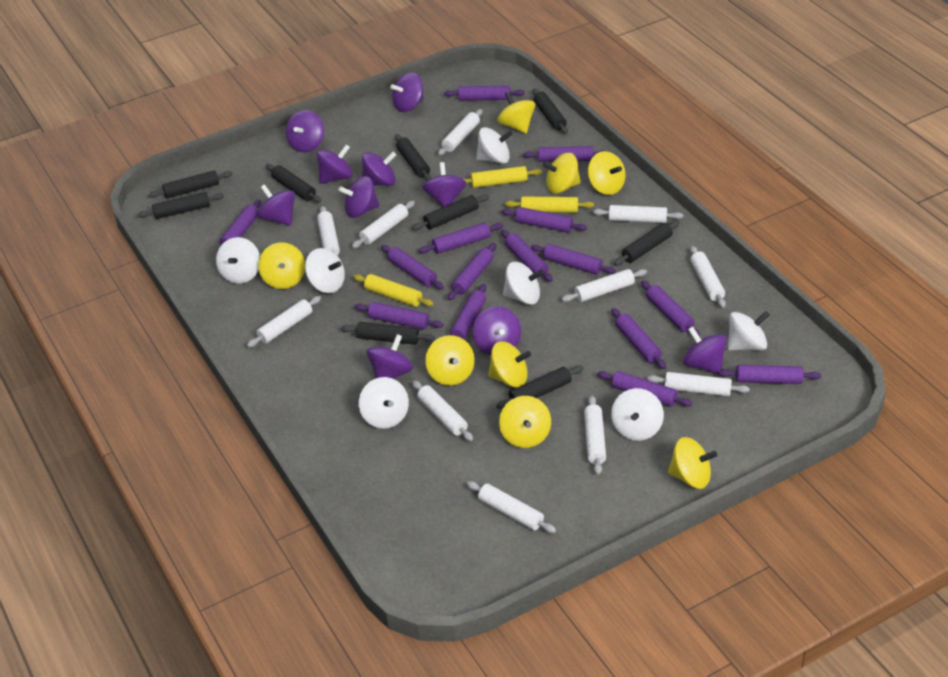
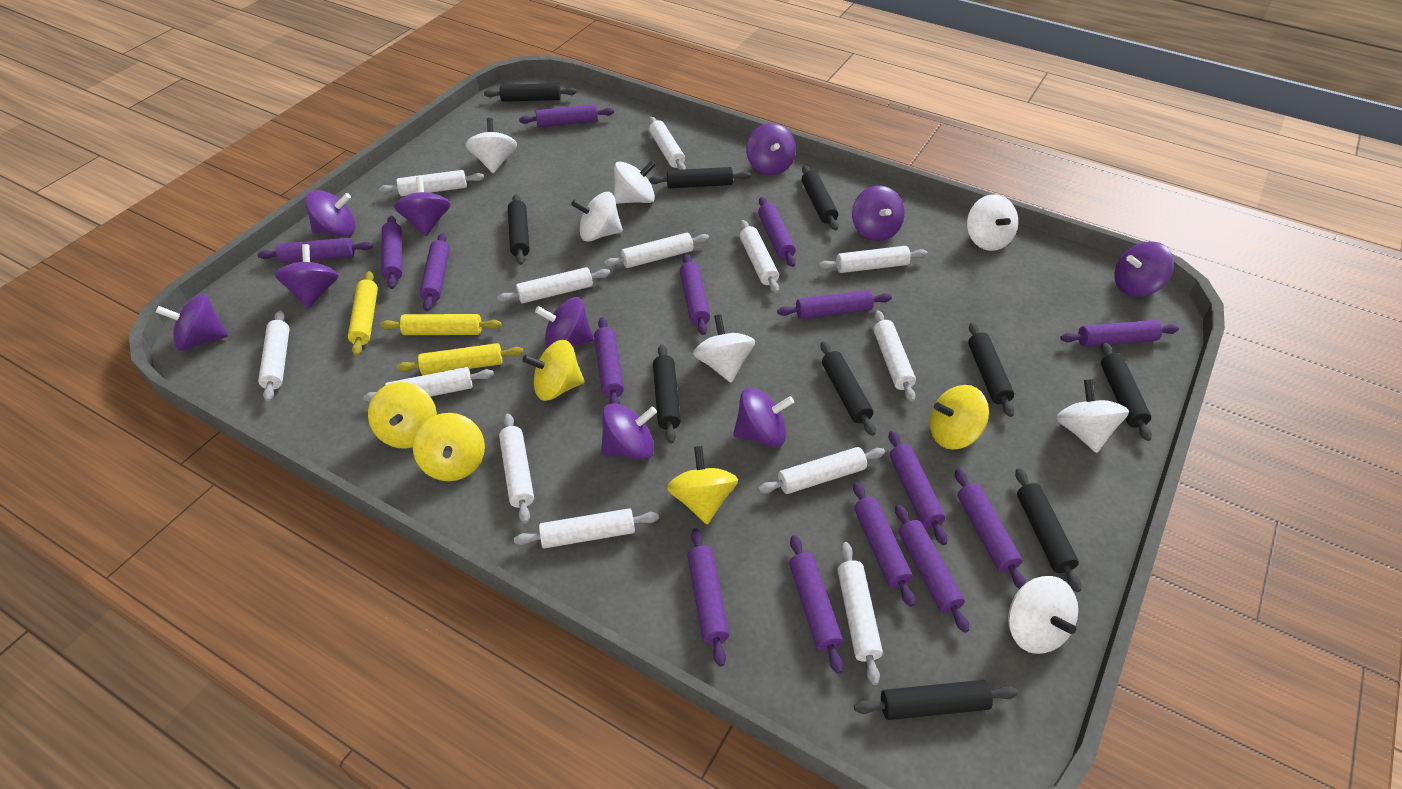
black rolling pin: [138,192,224,219] [148,170,232,198] [266,164,321,203] [341,322,435,345] [395,134,431,181] [412,194,489,230] [496,365,583,409] [533,88,568,134] [614,221,680,266] = 9 -> [484,83,576,102] [508,194,530,265] [649,167,751,188] [653,344,681,443] [802,165,839,230] [820,341,876,436] [854,680,1018,720] [968,322,1014,417] [1015,468,1081,592] [1101,342,1152,441] = 10
white rolling pin: [247,296,321,348] [317,206,340,255] [352,201,415,248] [412,380,473,441] [438,109,483,156] [467,481,556,533] [562,269,647,302] [584,396,606,475] [593,205,683,223] [647,372,750,396] [690,246,726,308] = 11 -> [258,311,290,401] [363,367,494,402] [379,170,484,196] [497,267,611,303] [499,414,534,523] [514,508,659,549] [604,233,709,268] [649,117,686,170] [740,220,779,293] [758,447,885,494] [818,246,928,273] [838,542,883,685] [873,310,916,402] = 13
yellow spinning top: [258,242,305,289] [425,335,475,386] [488,341,531,388] [497,92,535,134] [499,396,551,448] [543,153,581,194] [588,151,626,195] [668,437,718,489] = 8 -> [368,382,437,449] [413,413,485,481] [522,340,584,401] [667,446,738,524] [930,385,989,449] = 5

